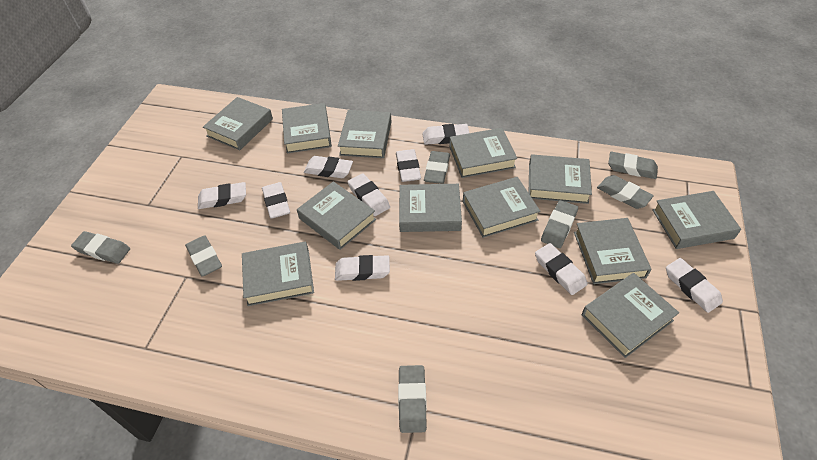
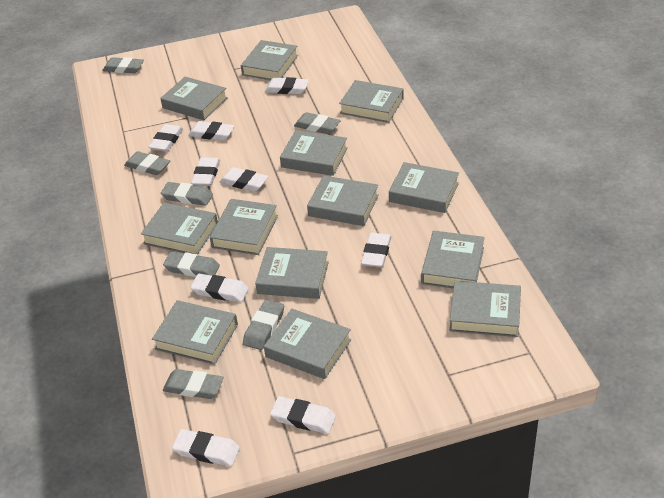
grey book: [203,97,273,150] [242,241,314,306] [282,103,332,153] [297,181,376,250] [338,110,391,158] [399,184,462,232] [449,128,517,178] [463,177,541,238] [529,154,592,204] [574,218,651,284] [582,273,679,358] [652,191,741,249] = 12 -> [141,203,218,255] [152,300,238,365] [160,77,228,120] [210,199,278,255] [241,40,298,80] [255,247,329,299] [264,309,351,379] [280,130,348,176] [307,175,379,226] [339,80,404,123] [389,162,459,213] [421,231,485,288] [449,281,521,337] = 13

